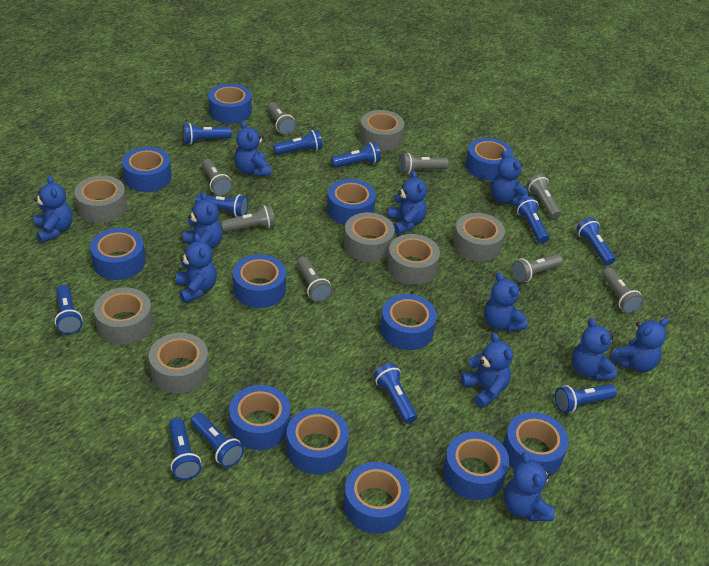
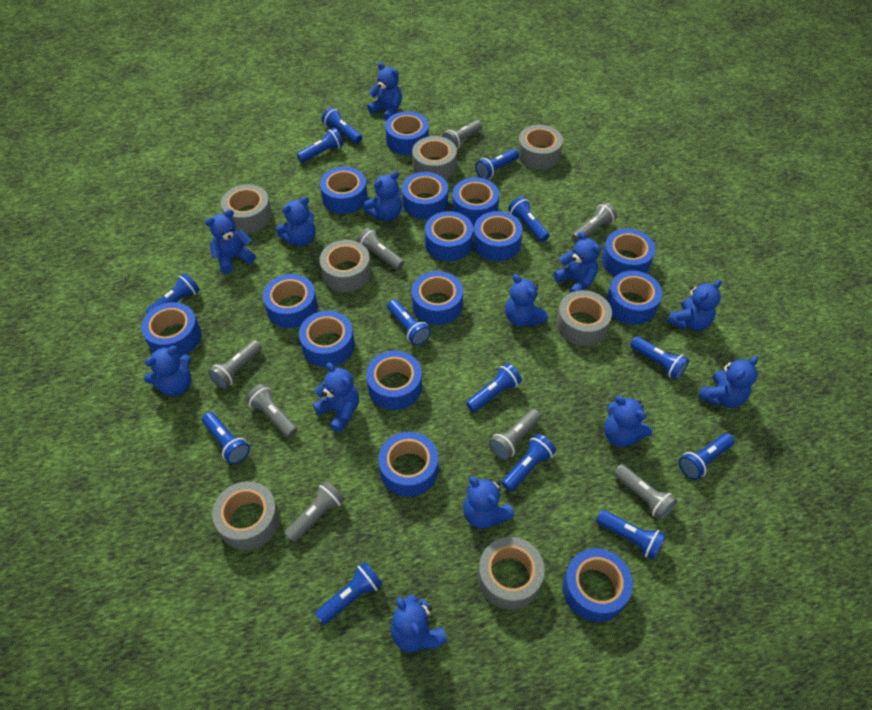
blue flashlight: [55,285,83,335] [169,418,201,480] [183,123,232,145] [191,413,244,467] [195,194,248,217] [273,130,322,155] [331,142,381,168] [374,363,417,424] [516,196,549,243] [555,384,617,413] [576,218,616,265] = 11 -> [146,273,200,313] [202,412,250,464] [297,128,344,163] [315,562,382,625] [321,107,362,144] [387,299,431,346] [466,363,522,412] [475,149,519,179] [501,434,556,492] [508,196,549,242] [596,510,666,560] [630,336,689,380] [679,433,735,480] = 13
blue tape: [90,228,146,280] [122,147,171,192] [208,84,252,124] [229,385,290,450] [233,254,286,308] [286,408,349,475] [327,179,376,225] [343,462,410,534] [380,294,437,350] [443,432,509,500] [466,138,513,181] [503,412,569,476] = 12 -> [141,302,201,357] [263,274,318,328] [299,311,355,368] [320,167,368,214] [366,351,422,410] [378,432,438,497] [385,111,429,155] [402,172,448,220] [412,271,463,325] [425,211,473,262] [452,177,499,225] [473,211,523,261] [563,548,633,622] [602,228,655,276] [606,271,662,325] = 15
blue teddy bear: [34,175,73,243] [176,233,217,303] [183,192,223,249] [234,121,271,176] [388,171,427,234] [461,333,513,408] [484,272,527,332] [491,151,528,205] [504,452,554,521] [572,318,617,380] [610,318,669,372] = 11 -> [144,346,191,396] [205,209,256,274] [276,197,315,247] [313,363,359,433] [364,171,402,221] [367,62,402,121] [391,595,447,652] [463,476,514,529] [505,274,548,327] [554,232,601,293] [604,395,652,447] [667,280,722,331] [698,356,759,408] = 13

